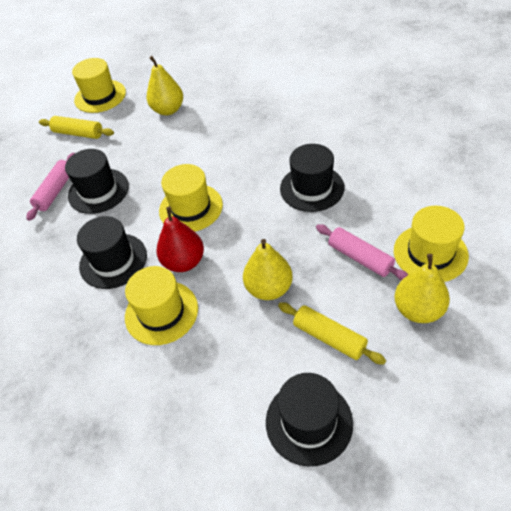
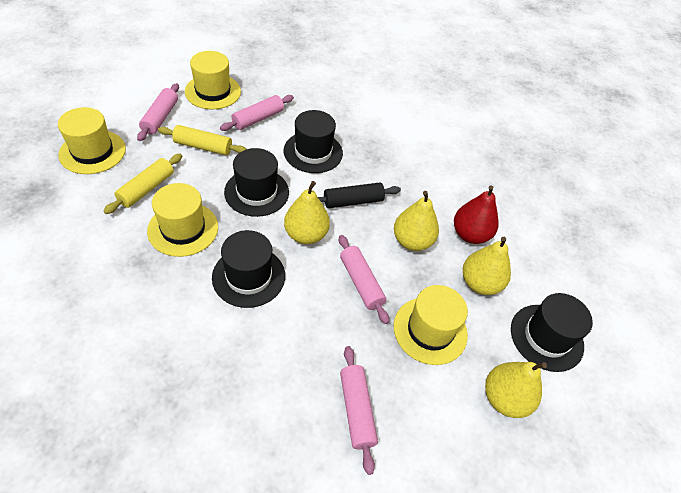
black rolling pin: none = 0 -> [318,182,401,208] = 1
pink rolling pin: [26,153,75,221] [316,224,408,281] = 2 -> [137,83,179,141] [220,95,294,131] [339,235,389,324] [340,346,378,475] = 4
yellow pear: [147,56,183,115] [243,239,293,300] [394,254,450,323] = 3 -> [284,181,330,244] [394,191,439,251] [463,237,511,295] [485,362,547,418] = 4

